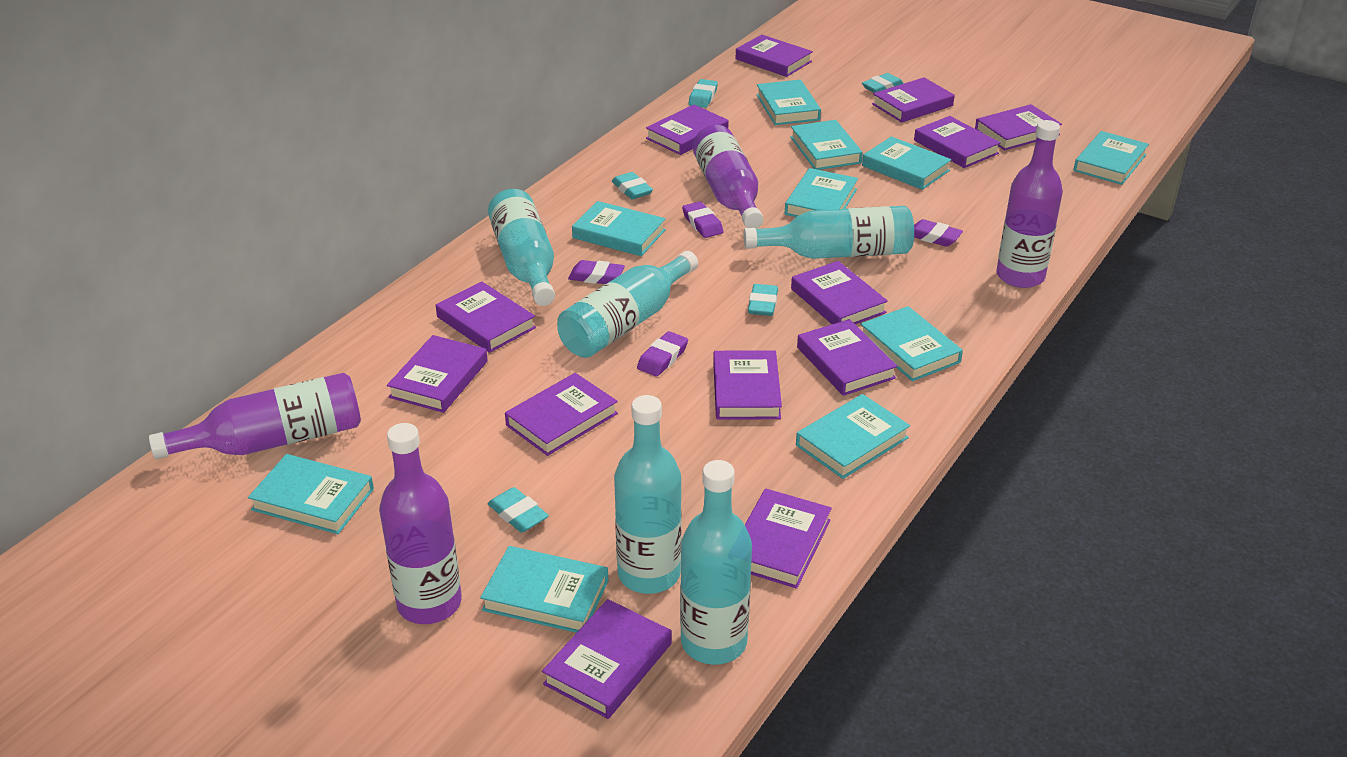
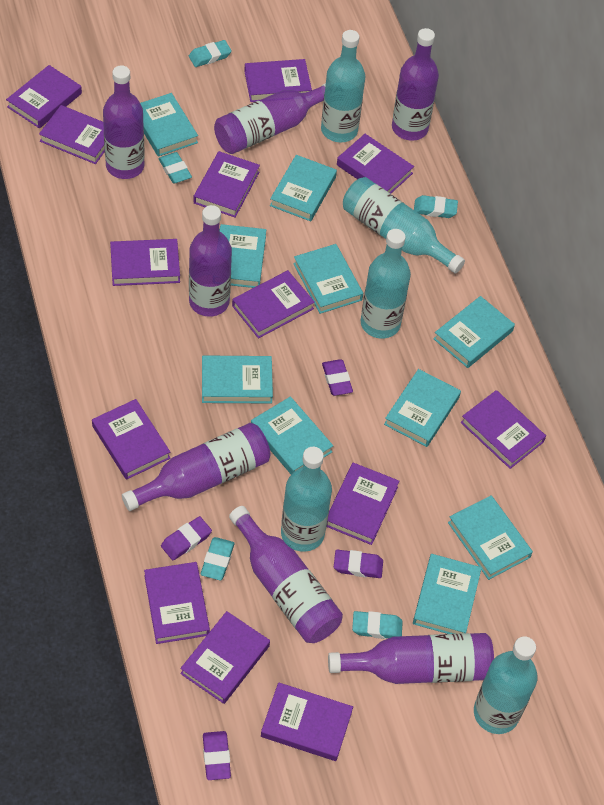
purple bottle: [149,373,361,459] [379,423,462,624] [693,125,764,229] [996,120,1063,288] = 4 -> [103,65,145,179] [122,423,270,511] [189,205,232,317] [214,83,326,154] [229,506,343,643] [328,633,494,684] [392,28,439,141] = 7

